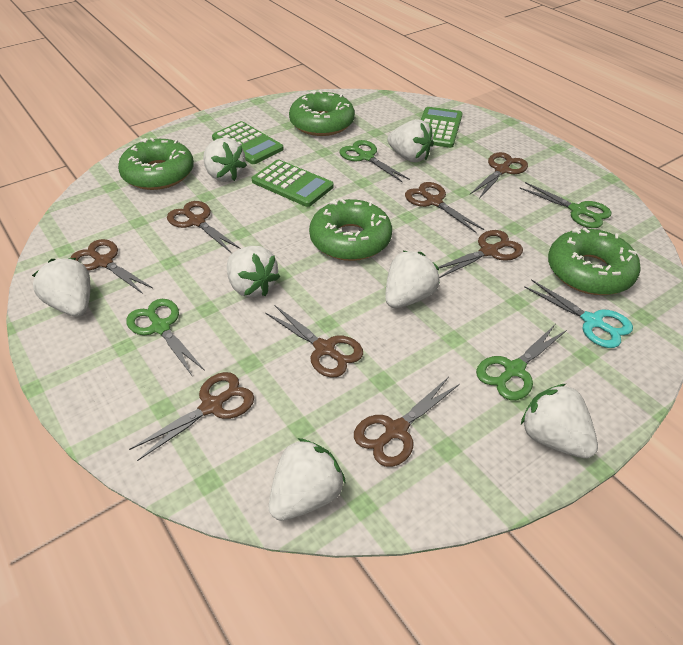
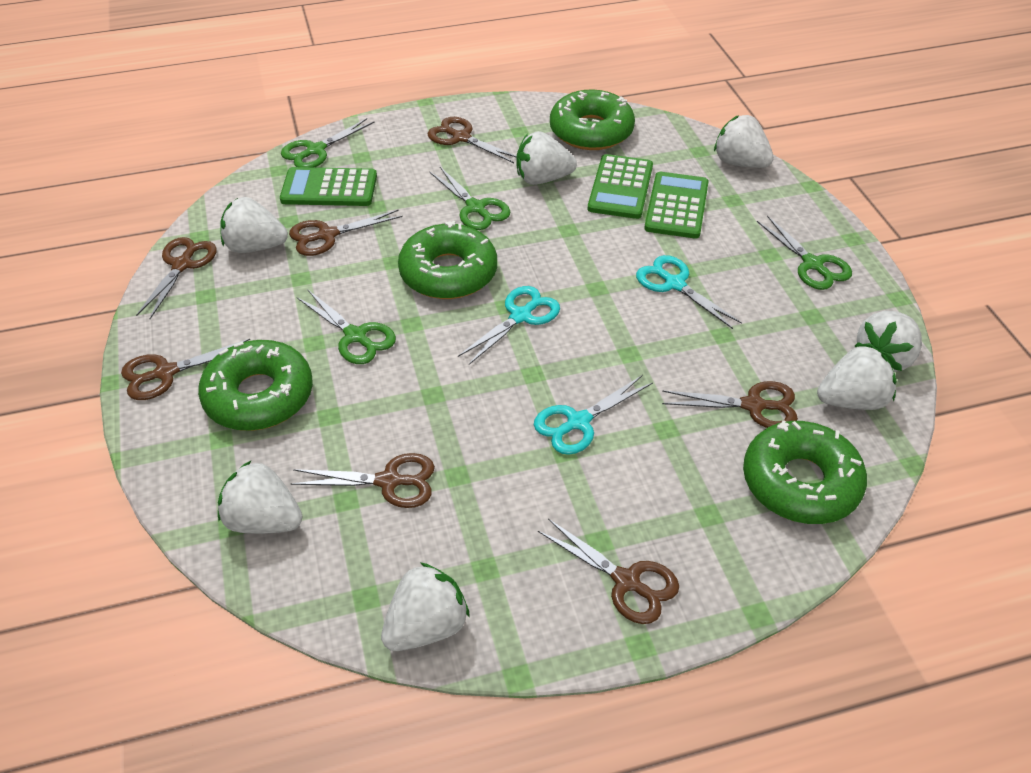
brown scissors: [71,239,153,294] [129,372,254,461] [167,201,241,253] [265,305,363,378] [354,377,460,467] [405,182,484,233] [438,230,523,278] [470,152,528,199] = 8 -> [121,339,250,400] [136,237,217,319] [289,210,403,256] [291,453,435,508] [428,117,517,163] [538,519,679,624] [662,381,798,428] = 7
turquoise scissors: [524,279,633,348] = 1 -> [458,286,560,365] [534,375,653,455] [636,255,742,329] = 3

